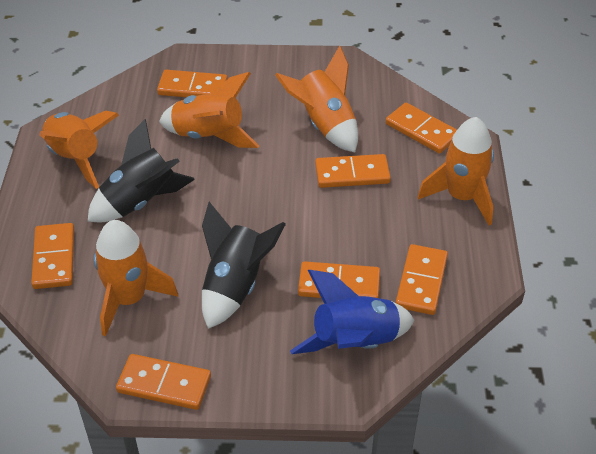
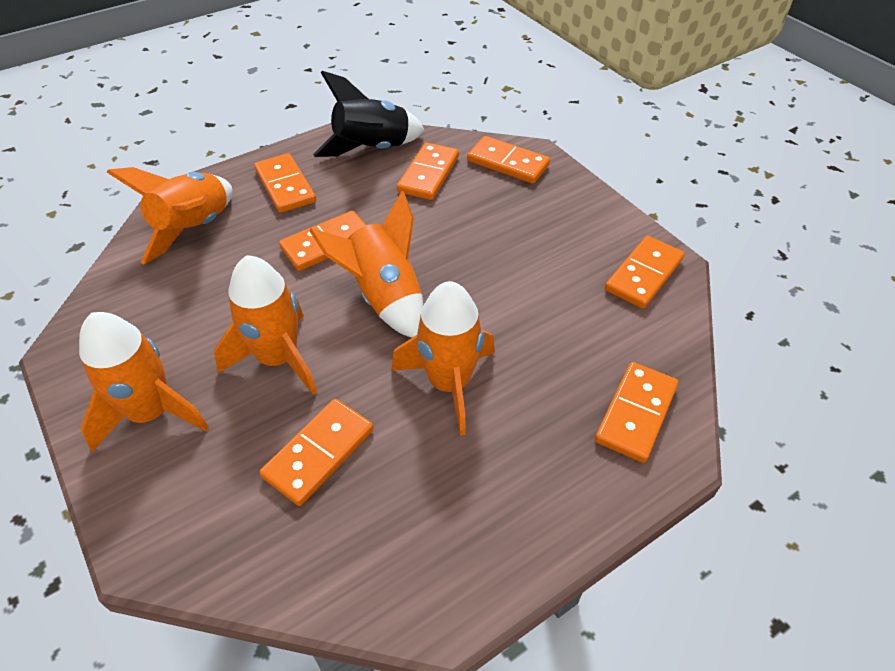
black rocket: [87,119,195,222] [202,202,286,329] = 2 -> [313,71,424,157] = 1
blue rocket: [290,270,414,354] = 1 -> none = 0

